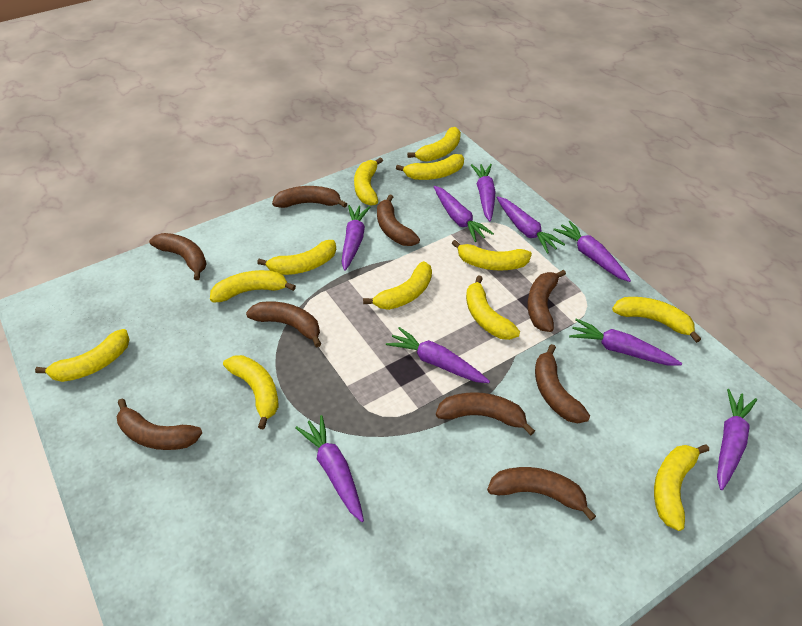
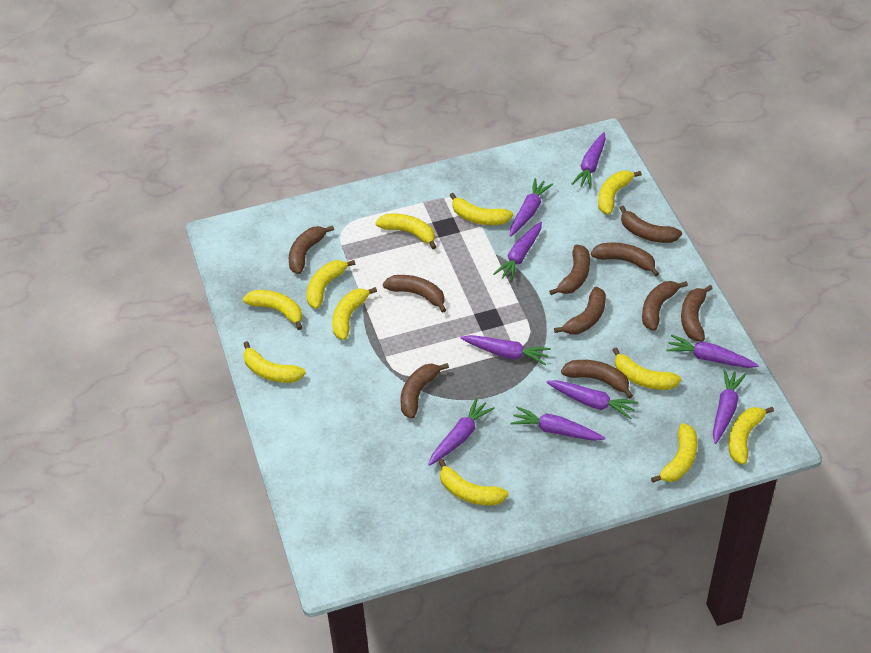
brown banana: [117,399,202,450] [149,233,207,280] [246,301,321,347] [272,186,347,208] [377,194,420,246] [436,392,535,435] [487,467,596,521] [527,270,566,332] [535,344,590,423] = 9 -> [289,225,334,274] [383,275,446,313] [400,363,449,419] [549,244,590,295] [554,287,606,335] [561,360,633,399] [591,243,659,276] [620,205,682,243] [642,281,688,331] [681,285,713,341] = 10
yellow banana: [35,329,130,382] [210,270,296,302] [223,355,279,430] [257,240,336,275] [354,157,383,206] [363,261,432,310] [396,154,464,180] [407,127,461,162] [452,240,532,270] [466,275,520,340] [612,297,701,343] [654,444,709,531] = 12 -> [243,290,302,330] [243,341,306,383] [307,260,355,309] [332,287,377,340] [376,214,436,249] [438,459,508,506] [449,193,513,225] [598,171,642,215] [613,347,681,390] [651,423,698,483] [728,407,774,465] = 11

